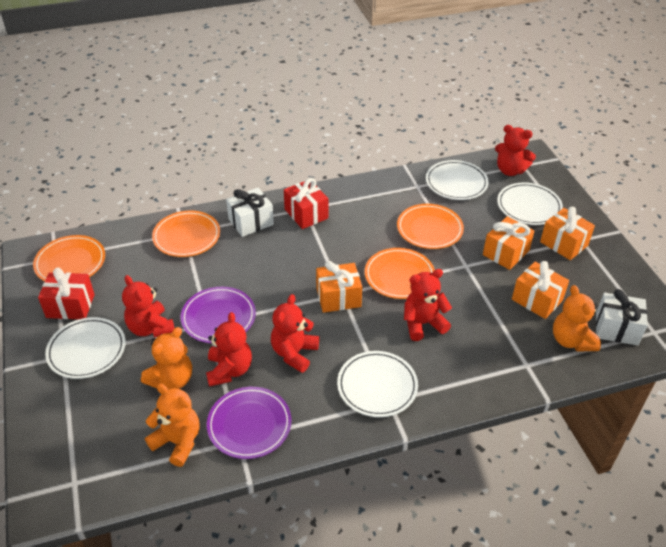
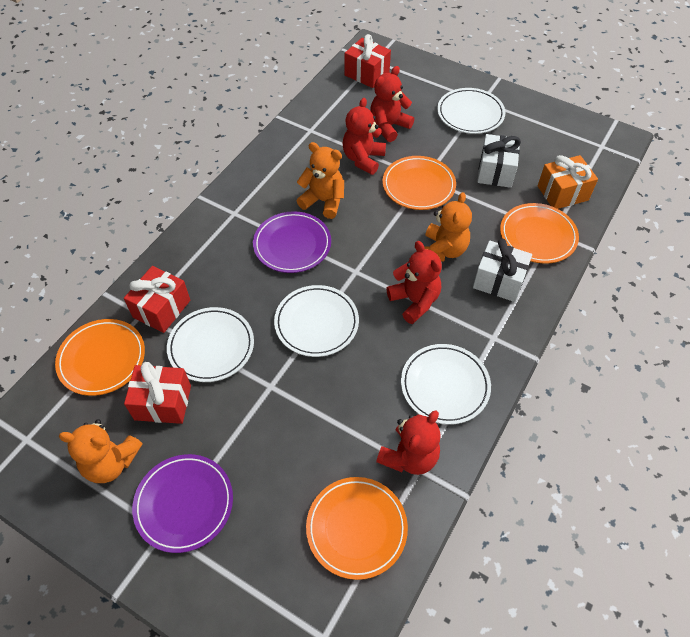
orange gift: [316,261,362,313] [483,216,535,270] [512,261,569,319] [540,207,595,260] = 4 -> [538,155,598,209] = 1
red gift: [38,267,95,319] [284,178,328,229] = 2 -> [124,266,190,333] [124,362,191,424] [345,34,391,88] = 3
red teddy bear: [122,275,174,338] [206,312,252,387] [271,294,319,373] [404,269,452,341] [495,125,536,176] = 5 -> [343,98,386,175] [370,66,414,142] [376,410,441,475] [387,241,442,324] = 4

